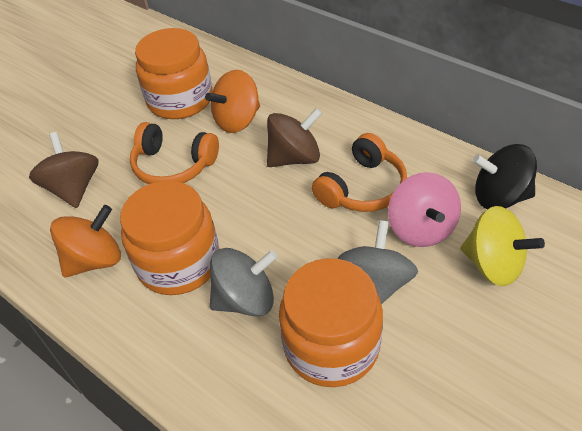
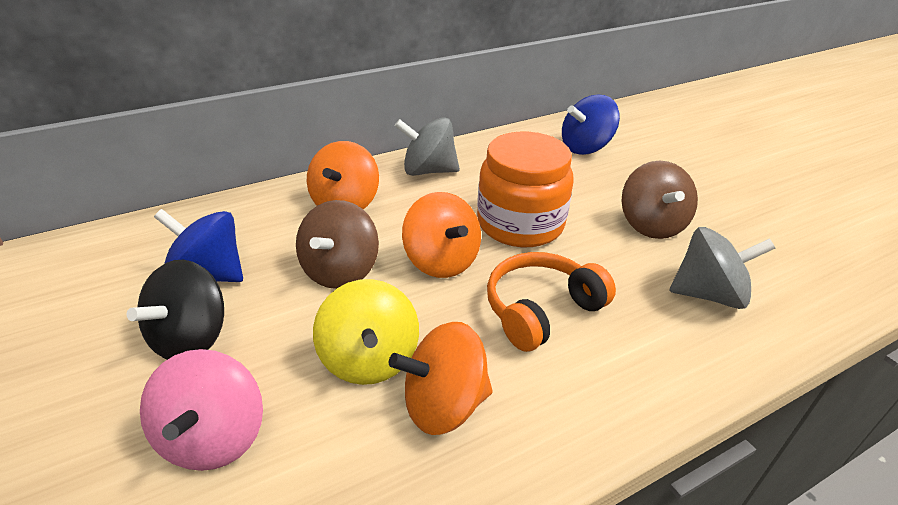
blue spinning top: none = 0 -> [154,209,243,282] [562,95,620,155] = 2
orange headphones: [130,122,219,184] [312,133,407,212] = 2 -> [487,252,616,352] = 1
orange jar: [120,181,219,295] [135,28,213,119] [279,258,383,387] = 3 -> [477,132,573,247] = 1
orange spinning top: [50,205,121,277] [205,70,260,133] = 2 -> [307,141,379,209] [389,322,493,435] [402,192,481,278] = 3

